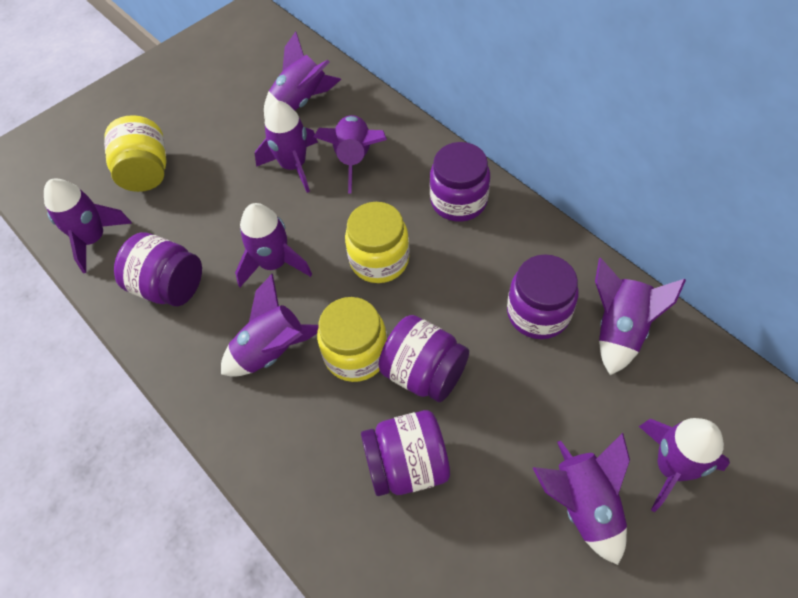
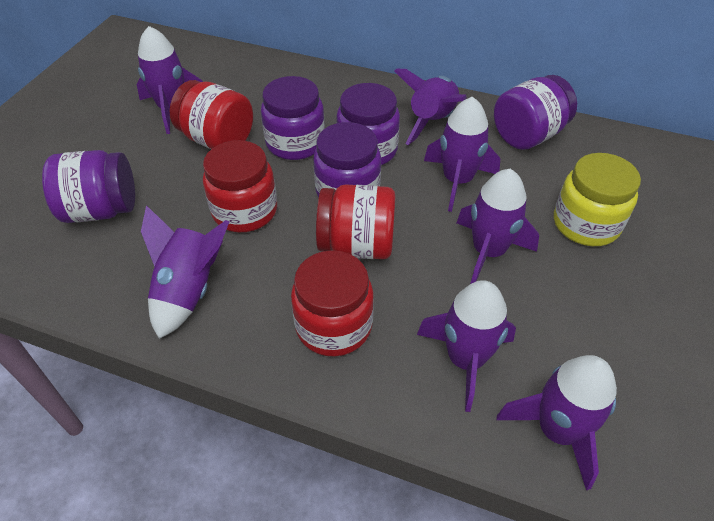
purple rocket: [44,179,132,273] [221,274,318,377] [235,203,312,287] [255,101,318,193] [264,32,341,119] [314,115,387,194] [533,433,630,565] [595,258,686,375] [639,418,730,512] = 9 -> [136,26,203,134] [141,205,229,339] [394,69,467,145] [417,280,516,412] [424,97,500,212] [457,169,539,284] [496,355,617,490] = 7
red jar: none = 0 -> [170,80,253,149] [203,140,277,232] [291,250,374,356] [316,184,395,259] = 4
yellow jar: [104,115,167,192] [317,297,387,382] [345,202,410,283] = 3 -> [554,153,641,246] = 1

